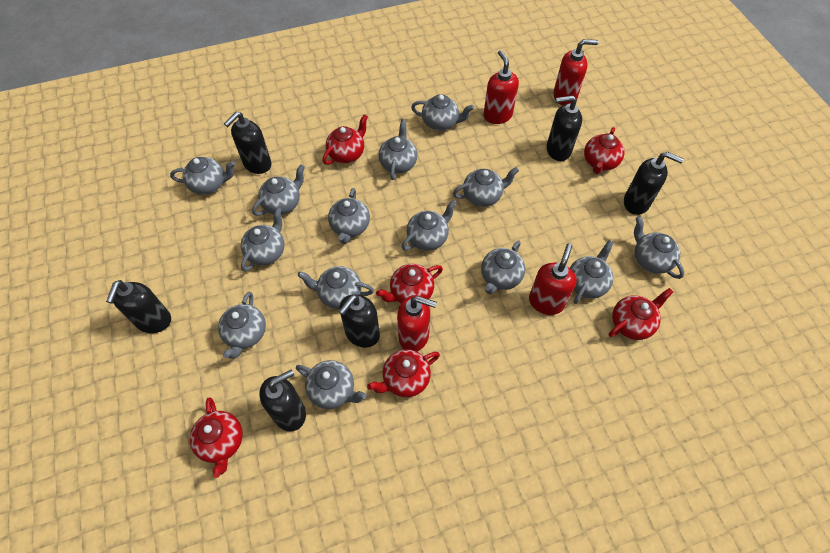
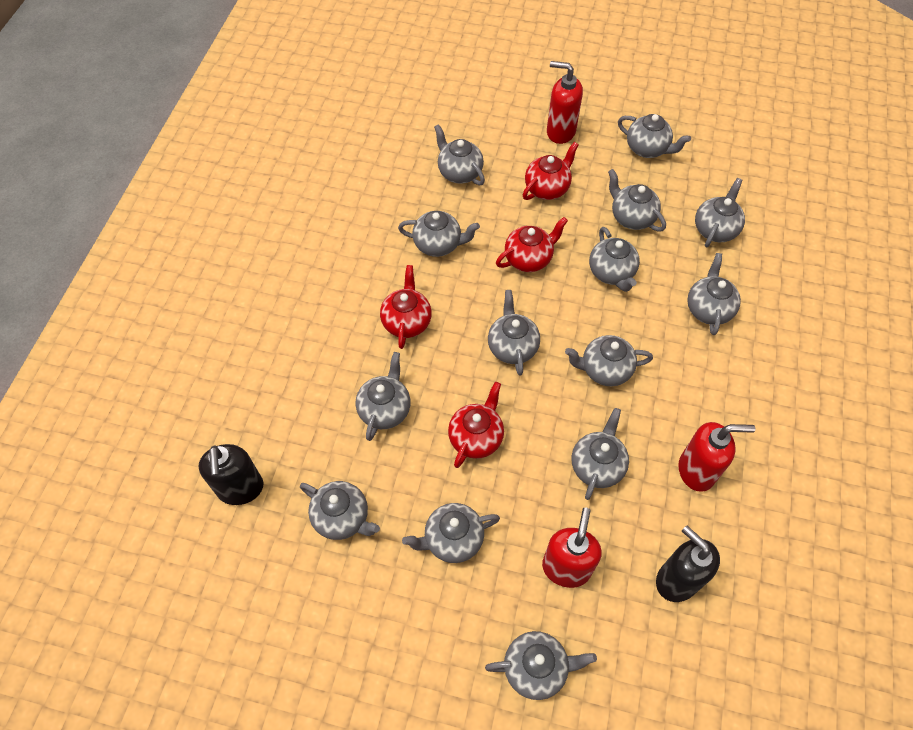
black soap dispenser: [106,280,171,333] [224,112,271,174] [259,369,306,431] [338,294,380,348] [547,95,582,161] [624,152,684,215] = 6 -> [199,444,264,505] [656,526,720,602] = 2
red soap dispenser: [397,295,437,352] [483,50,519,124] [529,243,577,315] [553,39,599,105] = 4 -> [542,508,602,588] [547,61,583,144] [678,422,755,492] = 3
red teapot: [190,398,243,478] [322,114,368,165] [367,349,440,397] [376,264,443,303] [584,127,625,174] [609,288,673,340] = 6 -> [380,265,432,349] [448,382,504,468] [496,217,568,272] [523,142,578,200] = 4

